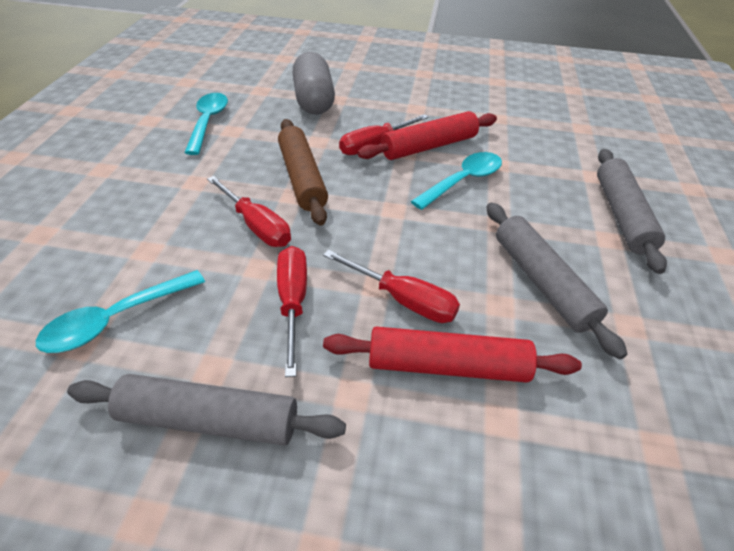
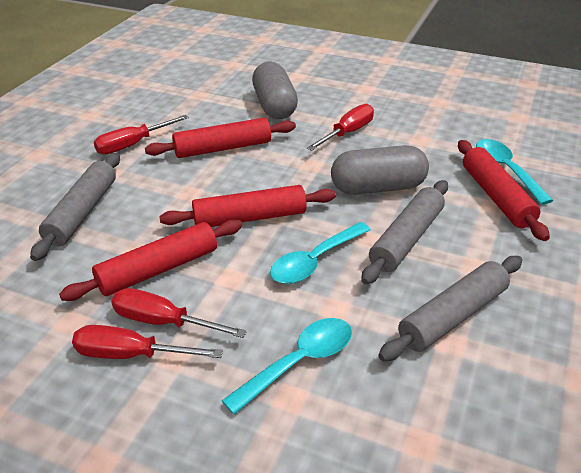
brown rolling pin: [278,119,328,226] = 1 -> none = 0
grey capsule: [293,52,335,115] = 1 -> [252,61,298,119] [331,145,429,195] = 2
red rolling pin: [323,327,582,383] [357,111,497,160] = 2 -> [59,219,242,301] [145,118,296,158] [159,185,336,227] [458,140,550,241] = 4

